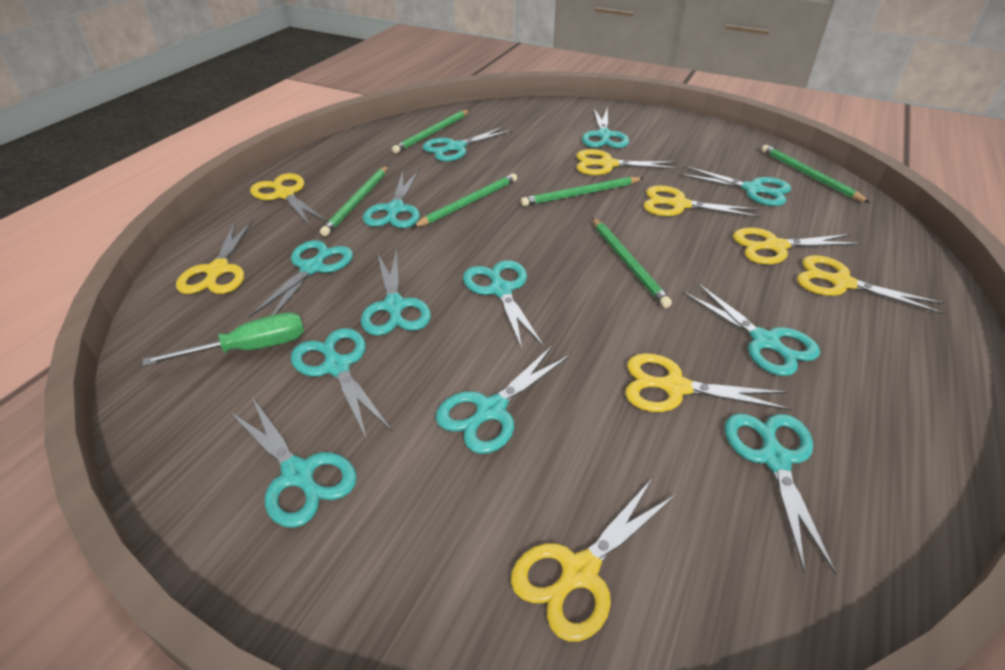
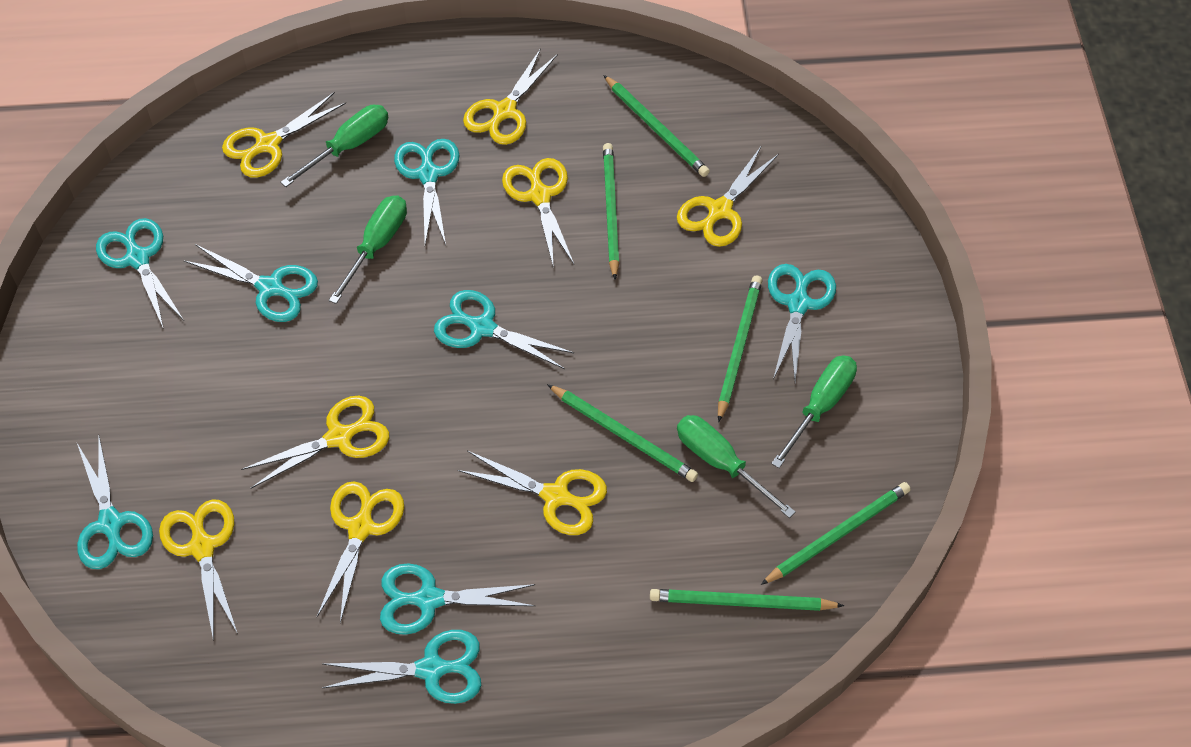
green screwdriver: [143,312,304,366] = 1 -> [280,105,388,187] [329,195,407,304] [677,415,796,518] [771,355,857,468] = 4
turquoise scissors: [229,397,357,528] [248,240,353,318] [291,328,392,440] [361,249,431,336] [363,170,420,228] [422,127,513,162] [435,345,571,454] [463,260,544,349] [582,109,629,148] [679,166,791,206] [683,283,820,376] [724,413,836,575] = 12 -> [77,436,153,569] [96,218,184,329] [184,244,318,322] [322,630,481,704] [380,563,535,635] [394,139,459,245] [434,290,574,369] [768,264,836,381] = 8

